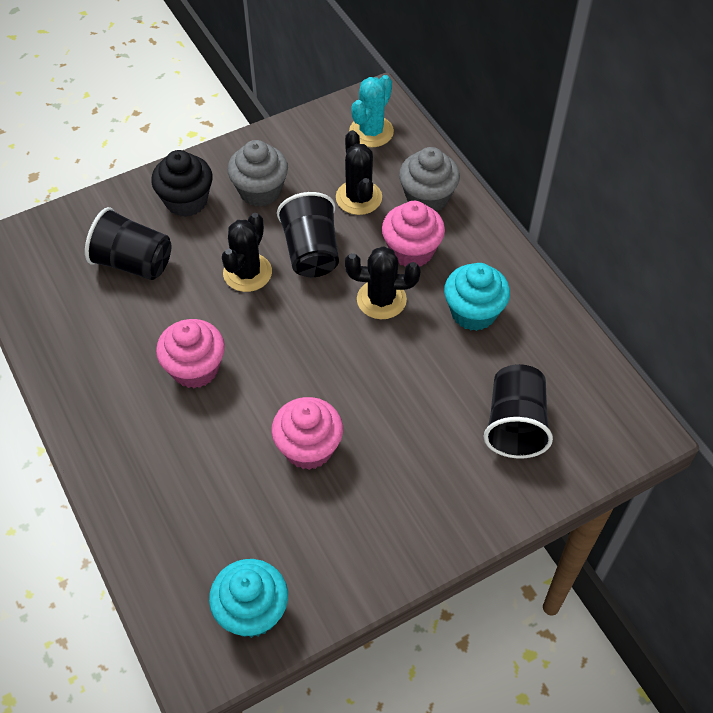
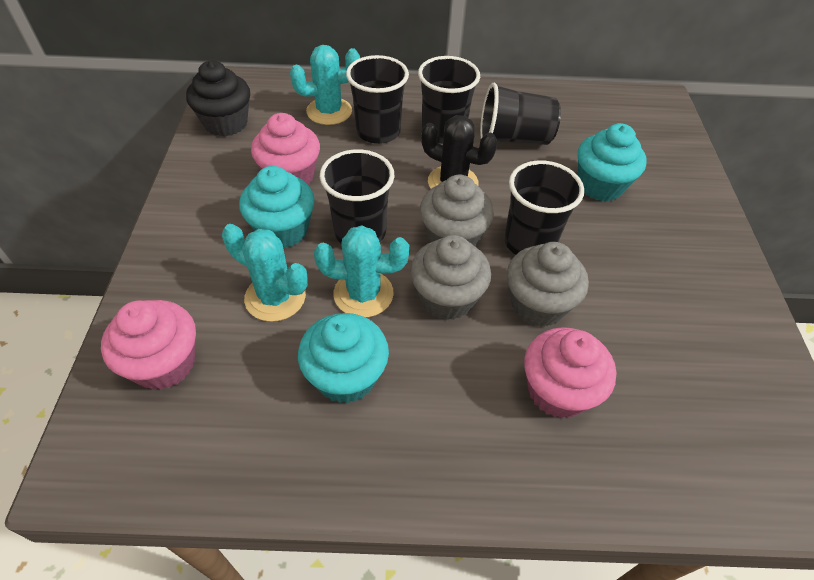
black cactus: [222,213,272,292] [336,130,382,215] [345,246,420,319] = 3 -> [421,115,498,189] = 1
black cup: [85,207,172,280] [277,192,339,277] [483,364,553,459] = 3 -> [320,149,394,243] [346,55,409,144] [418,56,480,144] [480,83,561,145] [504,160,584,255] = 5
grey cupcake: [227,140,288,207] [399,147,460,212] = 2 -> [410,235,491,320] [420,175,494,247] [507,242,589,327] = 3
turquoise cactus: [349,75,394,148] = 1 -> [222,224,308,322] [290,45,360,125] [314,225,409,318] = 3
turquoise cupcake: [209,559,288,638] [444,263,510,331] = 2 -> [239,166,315,248] [298,313,389,404] [578,123,647,201] = 3

